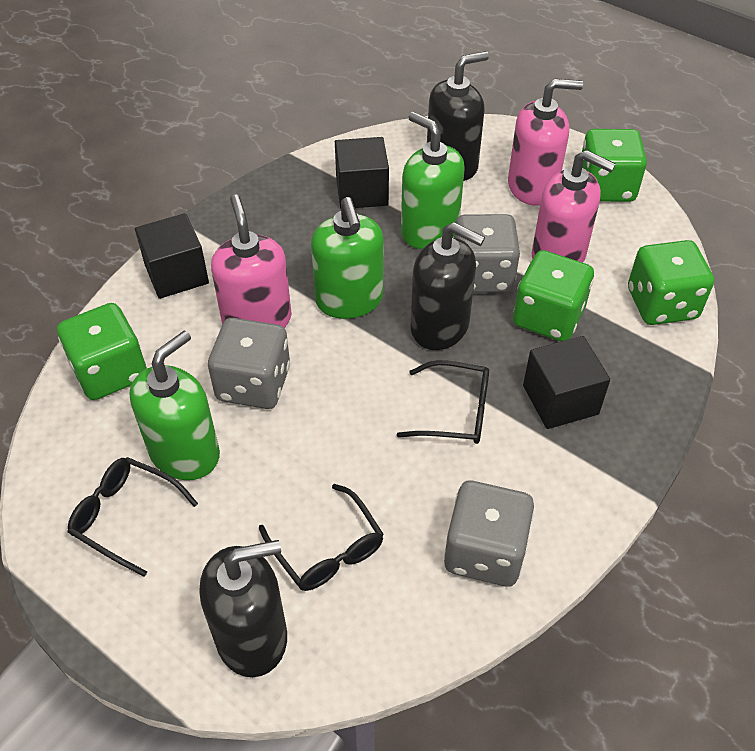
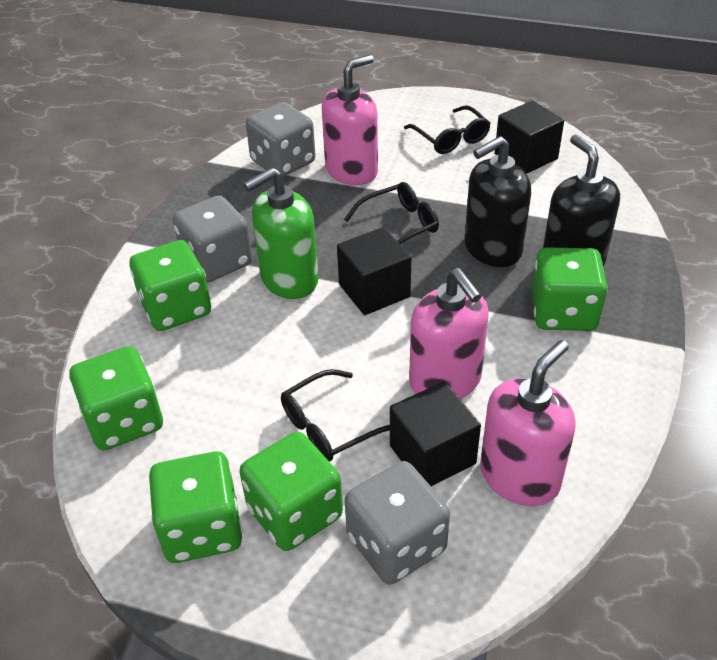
black soap dispenser: [200,540,287,677] [411,222,485,350] [427,51,489,181] = 3 -> [464,136,531,267] [543,135,620,266] = 2
green dice: [57,303,147,400] [513,250,594,341] [582,129,647,202] [628,240,714,325] = 4 -> [69,346,163,450] [130,240,211,331] [149,451,243,563] [239,432,343,551] [531,247,608,331] = 5
green soap dispenser: [130,331,220,480] [311,197,384,319] [401,112,465,249] = 3 -> [244,167,318,299] = 1

